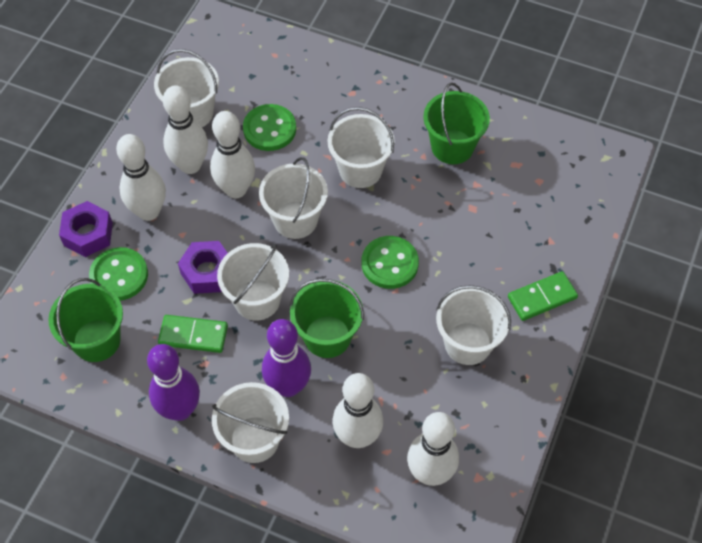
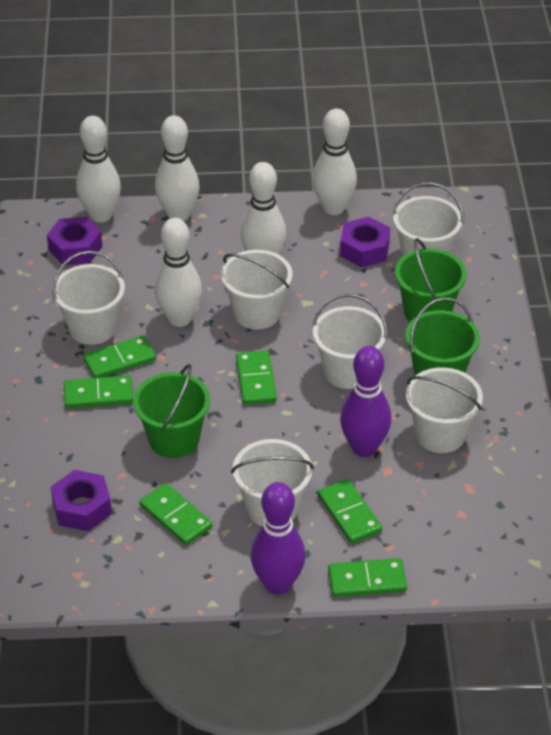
green button: [89,247,148,301] [243,104,296,151] [362,236,419,289] = 3 -> none = 0
green domino: [158,315,228,353] [508,271,578,321] = 2 -> [64,375,133,409] [83,335,156,378] [140,483,212,545] [236,350,277,405] [318,479,382,544] [328,558,407,597] = 6
purple nut: [59,201,113,257] [178,241,228,294] = 2 -> [47,217,102,265] [51,470,112,531] [340,217,390,267] = 3

